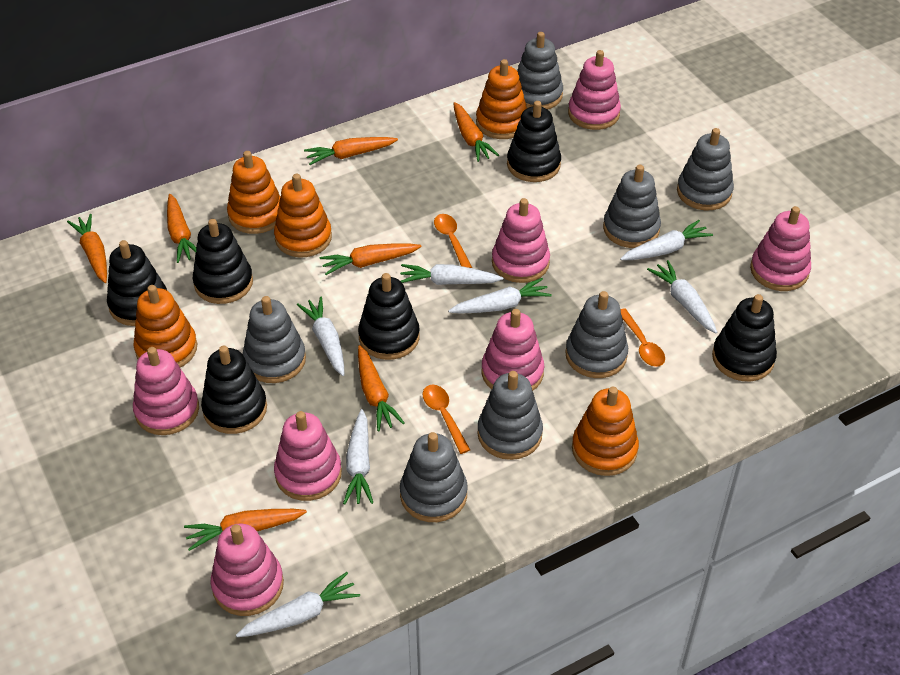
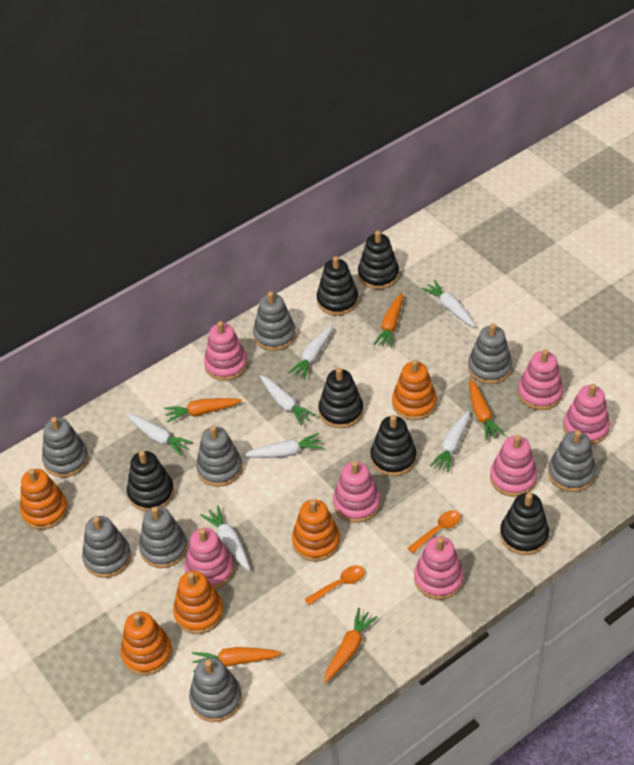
grey stacking toy: [243,296,306,383] [400,432,468,522] [477,371,543,460] [517,32,563,110] [565,291,628,378] [603,164,661,248] [677,128,734,210] = 7 -> [42,417,89,477] [82,516,131,578] [139,506,188,568] [189,657,242,722] [196,426,243,487] [253,291,296,351] [468,324,512,384] [548,430,596,492] = 8
orange carrot: [67,214,107,283] [167,194,196,263] [184,509,307,551] [304,137,398,165] [320,244,422,275] [358,345,405,431] [453,102,499,162] = 7 -> [164,398,242,423] [192,647,282,672] [324,608,378,683] [373,293,403,348] [469,379,505,440] = 5
orange spoon: [422,385,470,454] [434,214,472,268] [621,308,665,367] = 3 -> [305,565,365,605] [408,510,461,553] = 2

